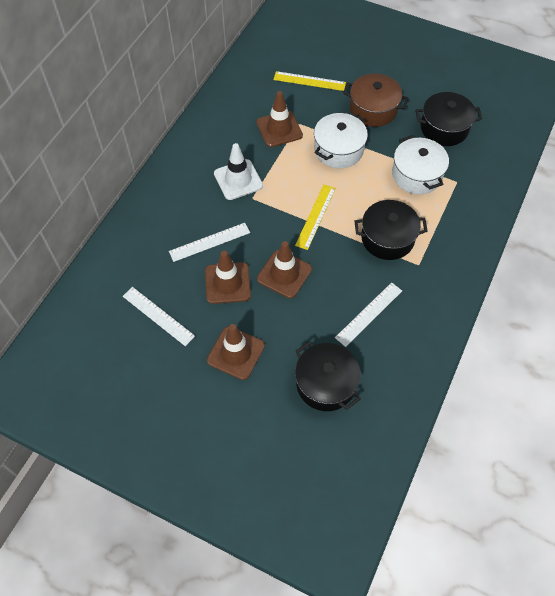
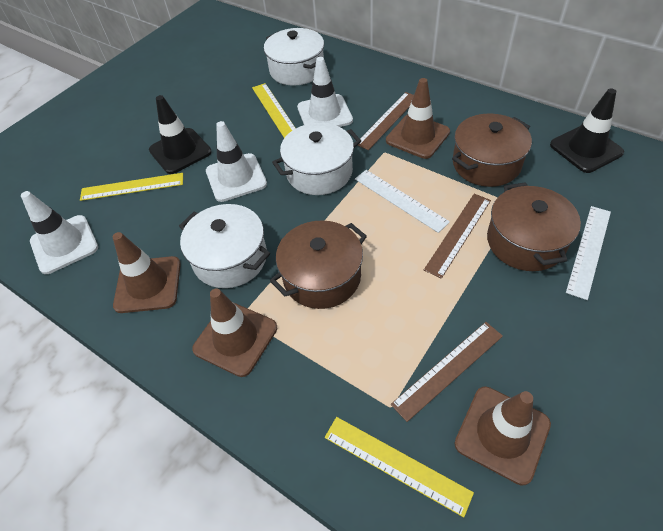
black pot: [295,341,361,411] [355,200,428,260] [415,92,482,146] = 3 -> none = 0
black traffic cone: none = 0 -> [149,95,212,174] [550,88,624,173] = 2
brown pot: [343,74,409,127] = 1 -> [270,220,367,309] [452,113,532,187] [487,182,581,271] = 3
brown ruler: none = 0 -> [357,92,414,150] [391,322,503,422] [424,194,491,279] = 3
white pot: [314,113,368,168] [392,135,449,194] = 2 -> [179,204,270,288] [264,28,324,86] [272,123,361,195] = 3
white ruler: [123,287,195,346] [169,223,250,262] [335,282,402,347] = 3 -> [355,170,450,233] [566,206,611,300] = 2
white traffic cone: [214,143,263,200] = 1 -> [21,191,98,274] [206,121,267,202] [297,57,353,127] = 3
yellow ruler: [273,71,346,91] [295,185,336,250] = 2 -> [80,173,183,201] [252,83,296,138] [325,417,474,518] = 3

